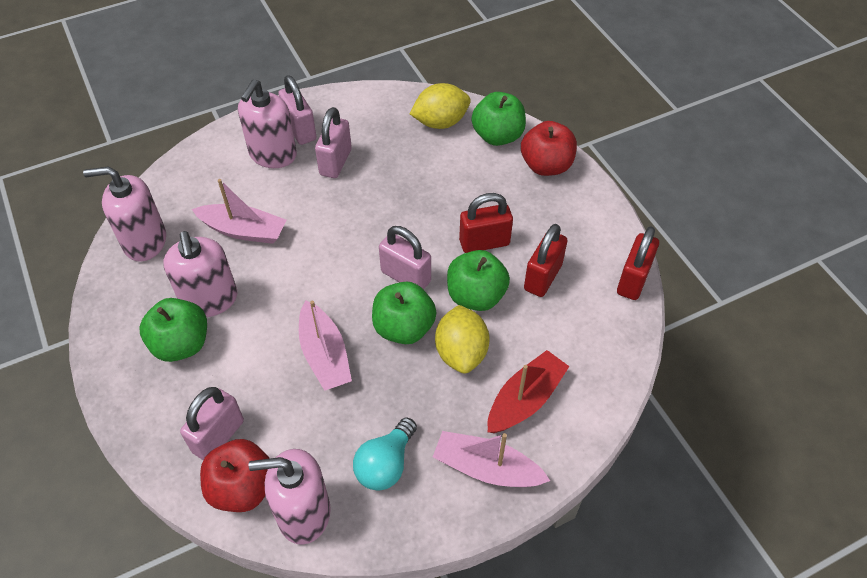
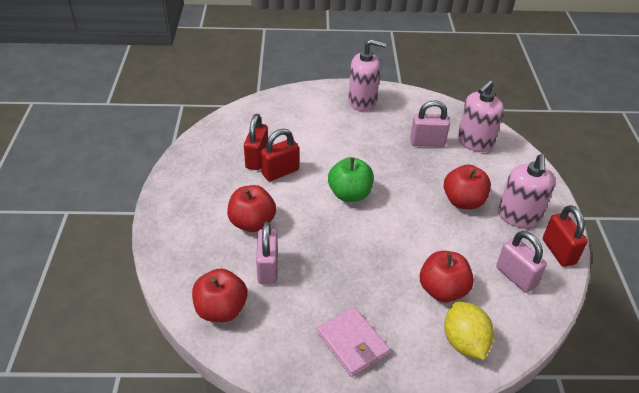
green apple: [140,298,207,362] [372,282,436,344] [447,250,510,311] [471,92,526,146] = 4 -> [328,157,374,202] = 1
pink boat: [192,179,286,244] [299,300,352,391] [433,431,550,487] = 3 -> none = 0
pink padlock: [180,387,244,460] [278,75,317,145] [315,107,352,178] [379,226,431,290] = 4 -> [256,221,278,284] [410,100,450,147] [496,231,547,293] = 3
pink soap dispenser: [83,167,166,262] [163,231,237,317] [238,80,297,168] [249,449,331,545] = 4 -> [348,39,386,111] [458,80,504,152] [498,154,555,228] = 3
pink wallet: none = 0 -> [317,307,390,377] = 1
red apple: [200,439,270,512] [521,121,577,176] = 2 -> [192,269,247,322] [227,185,276,232] [420,251,474,302] [444,165,491,209] = 4
red boat: [488,350,570,433] = 1 -> none = 0
turquoise light bulb: [353,417,417,491] = 1 -> none = 0
yellow lemon: [410,83,471,129] [435,305,490,374] = 2 -> [444,302,494,360] = 1

